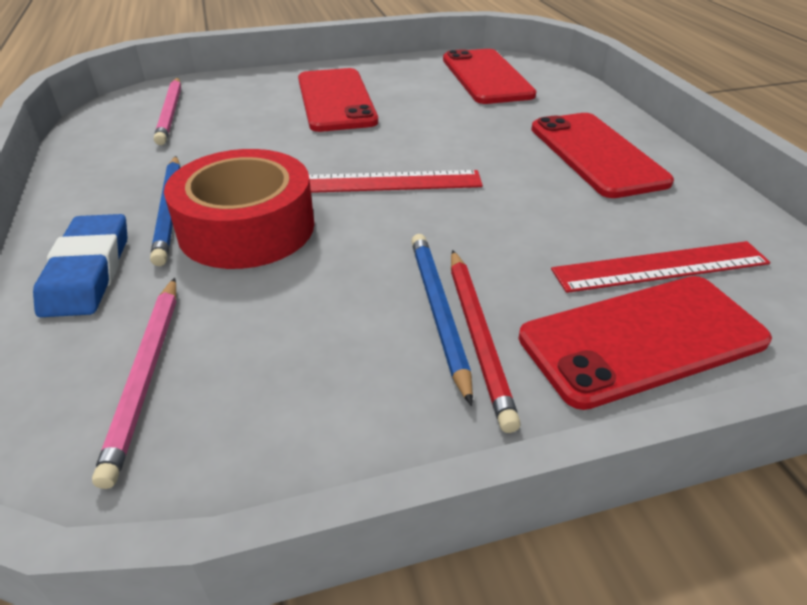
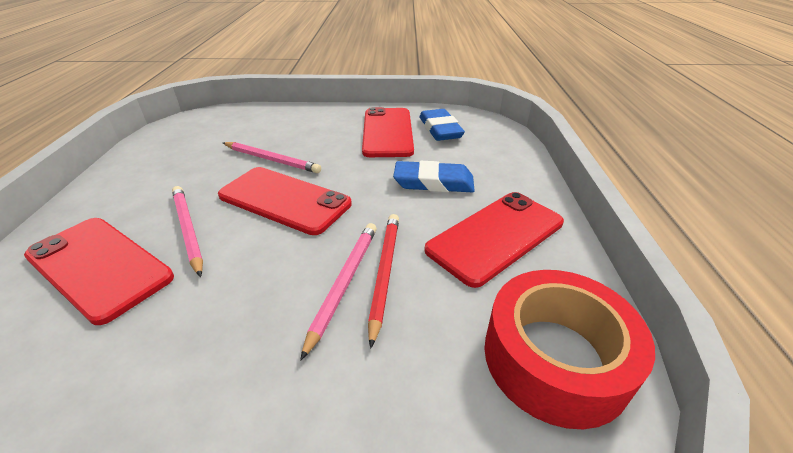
blue eraser: [33,214,127,317] = 1 -> [393,161,475,192] [419,109,465,141] = 2
blue pencil: [150,156,181,266] [411,234,473,406] = 2 -> none = 0
pink pencil: [92,278,176,489] [154,78,181,145] = 2 -> [172,186,203,277] [223,142,321,173] [300,223,377,361] = 3
red ruler: [309,170,483,193] [551,241,771,293] = 2 -> none = 0

